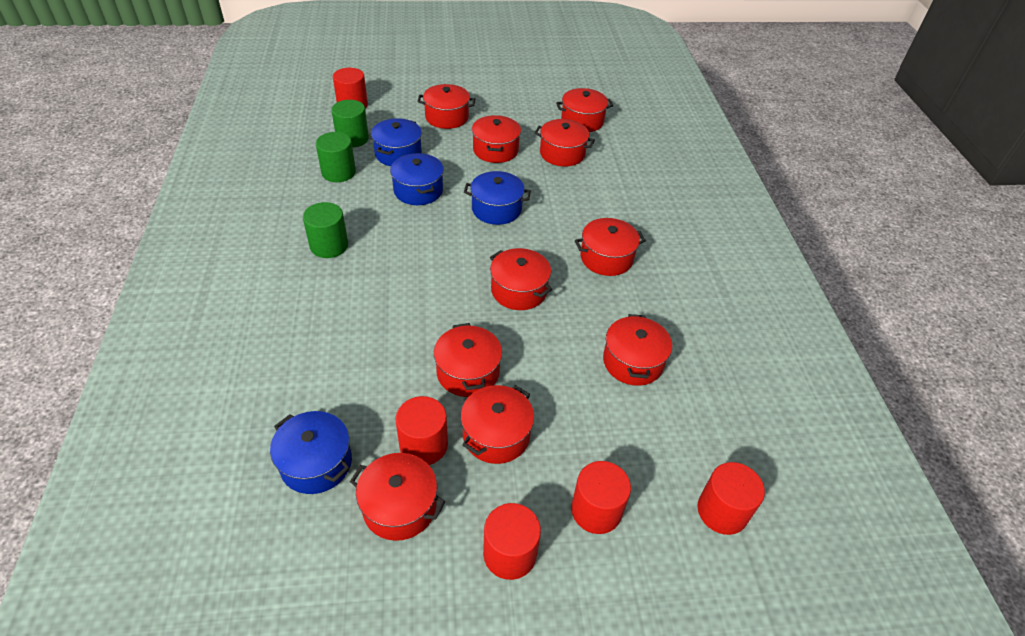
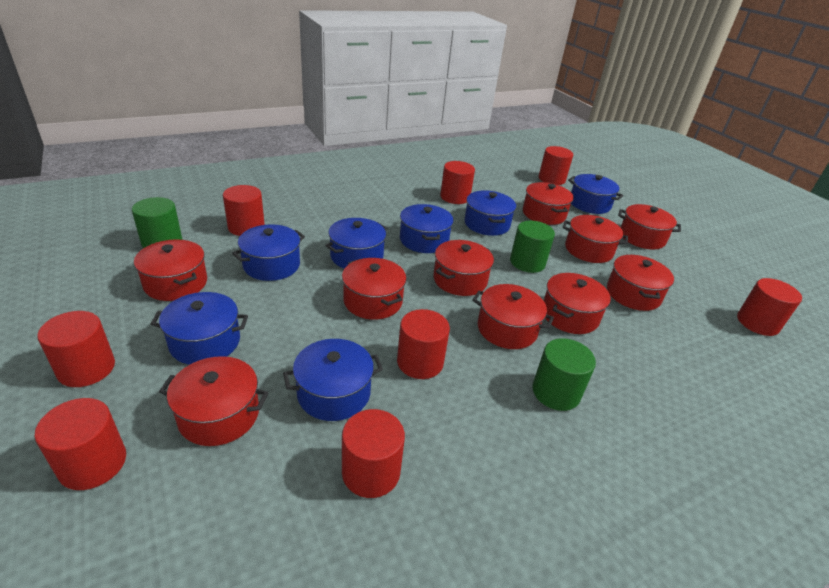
blue pot: [270,411,352,494] [371,118,422,166] [390,153,444,205] [464,171,531,225] = 4 -> [151,292,248,365] [232,224,305,281] [283,339,383,421] [325,218,387,269] [400,204,454,253] [464,190,516,236] [568,174,624,214] = 7
red cylinder: [333,68,368,108] [396,396,448,465] [483,503,541,580] [571,461,631,534] [697,462,765,535] = 5 -> [35,398,126,490] [37,311,115,387] [223,185,265,236] [342,409,405,498] [397,309,450,379] [440,161,475,204] [539,146,573,185] [737,278,802,336] = 8

